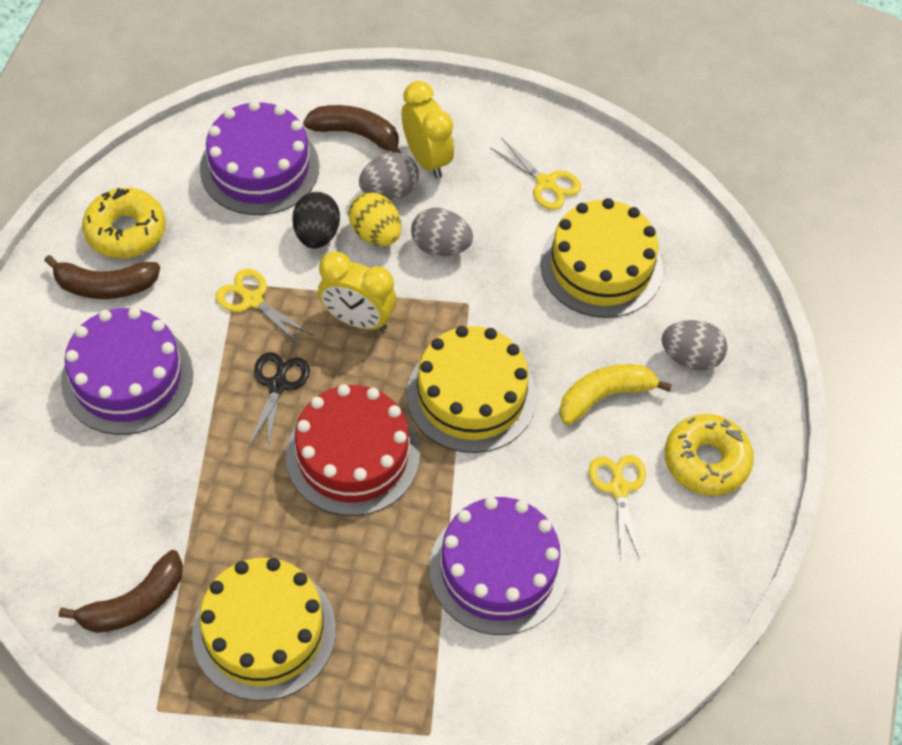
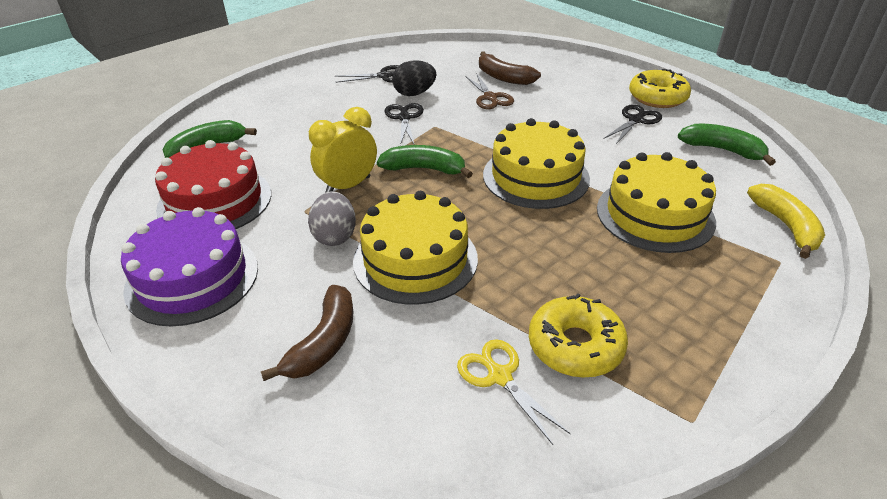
black scissors: [248,352,310,450] = 1 -> [335,65,399,83] [384,103,424,145] [604,104,662,144] = 3
brown banana: [44,255,160,299] [59,550,183,633] [303,105,401,153] = 3 -> [261,285,353,381] [479,51,541,85] = 2
brown scissors: none = 0 -> [465,73,514,109] = 1
green banana: none = 0 -> [163,120,257,158] [377,145,473,178] [678,124,776,166] = 3
grey egg: [359,152,419,200] [411,208,473,256] [661,320,727,371] = 3 -> [308,191,356,246] = 1
purple cake: [61,307,193,435] [200,100,319,215] [429,497,568,635] = 3 -> [121,207,258,326] = 1
yellow clock: [318,251,396,331] [401,81,454,179] = 2 -> [309,107,377,193] = 1
yellow egg: [348,192,401,246] = 1 -> none = 0
yellow scissors: [216,269,313,345] [490,138,581,210] [589,455,646,559] = 3 -> [457,339,571,445] = 1

